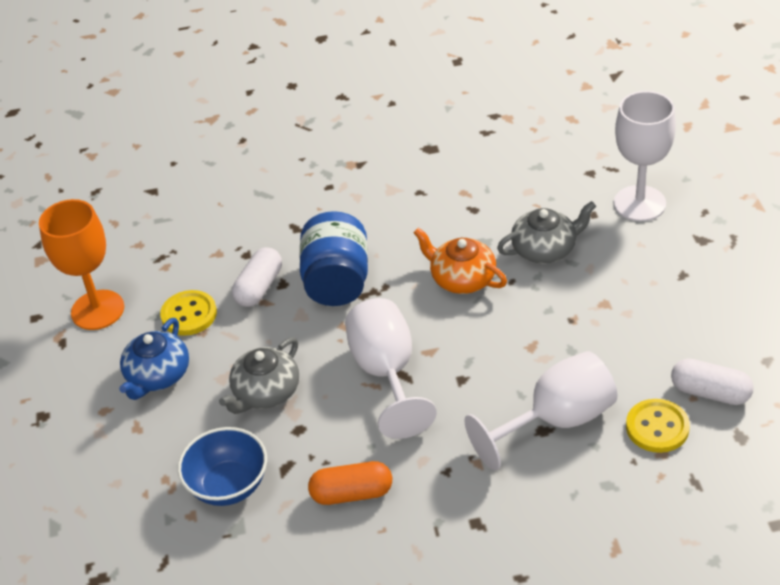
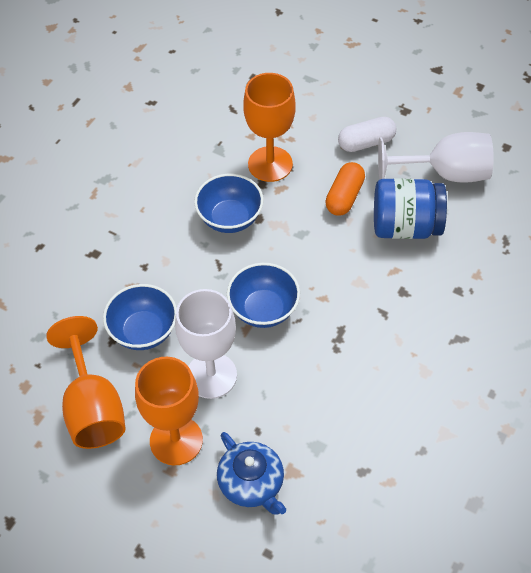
blue bowl: [178,427,267,506] = 1 -> [103,284,177,350] [194,174,264,233] [227,263,300,328] = 3
grey teapot: [219,337,299,414] [497,201,596,264] = 2 -> none = 0
orange goblet: [39,199,124,330] = 1 -> [46,316,125,449] [135,357,203,466] [243,73,296,182] = 3
orange teapot: [413,228,507,294] = 1 -> none = 0
white capsule: [232,247,282,307] [671,359,754,405] = 2 -> [338,117,396,152] = 1
white goblet: [345,298,437,439] [464,351,617,470] [614,91,676,221] = 3 -> [175,289,237,399] [378,132,494,183] = 2
yellow button: [160,290,217,336] [626,399,690,453] = 2 -> none = 0

